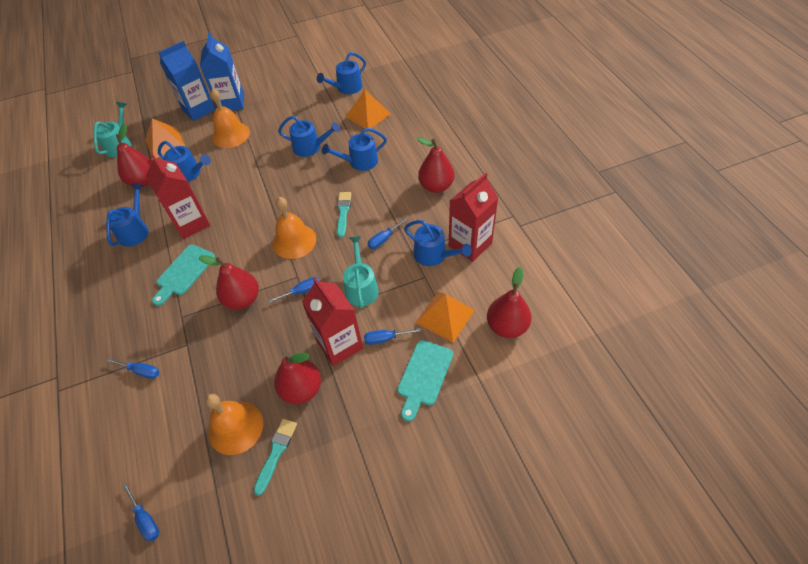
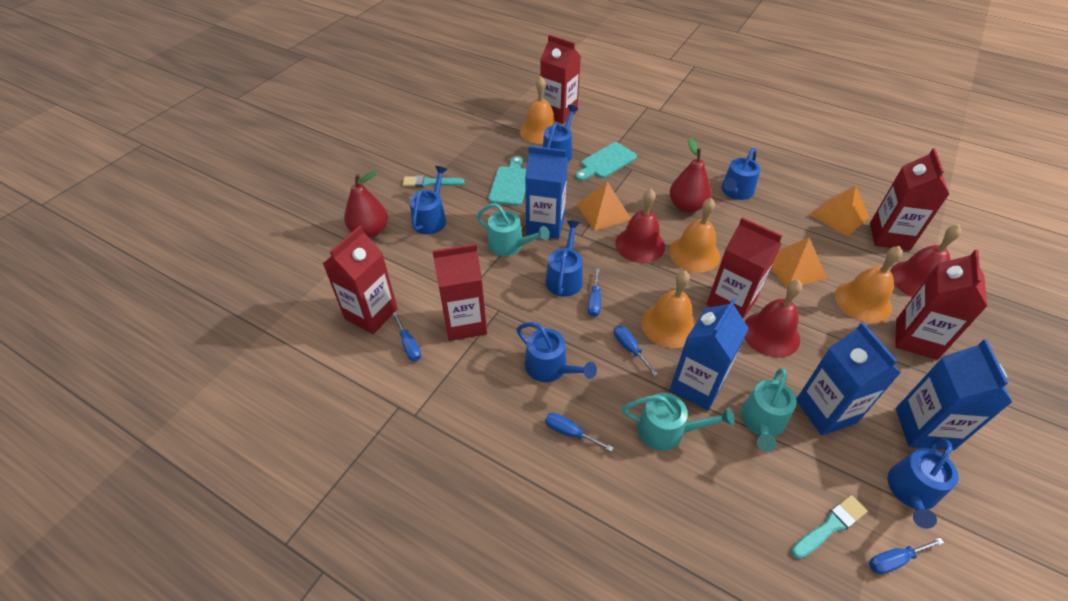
blue carton: [158,41,215,121] [200,32,244,111] = 2 -> [525,146,568,239] [670,298,749,410] [796,322,901,435] [896,339,1013,450] = 4
orange bell: [205,394,263,455] [210,89,250,148] [272,197,316,259] = 3 -> [520,76,555,144] [641,271,696,348] [669,198,720,273] [835,246,902,323] = 4
red bell: none = 0 -> [615,189,665,263] [744,280,802,358] [890,225,961,297] = 3
red carton: [145,153,210,239] [302,278,363,366] [449,173,498,262] = 3 -> [323,225,398,334] [432,244,487,341] [540,35,581,124] [707,217,782,319] [870,148,949,251] [895,249,987,360] = 6
red pear: [116,124,152,187] [199,255,259,310] [274,352,321,404] [417,137,454,193] [487,267,531,338] = 5 -> [344,171,388,238] [669,138,711,213] = 2
turquoise watering can: [93,102,132,157] [343,236,379,309] = 2 -> [477,203,550,256] [622,393,735,451] [741,368,797,452] = 3

